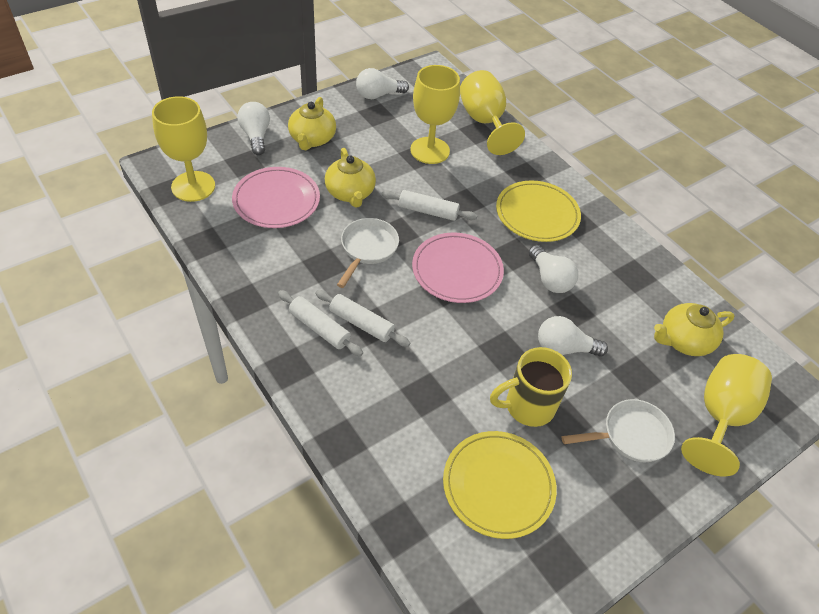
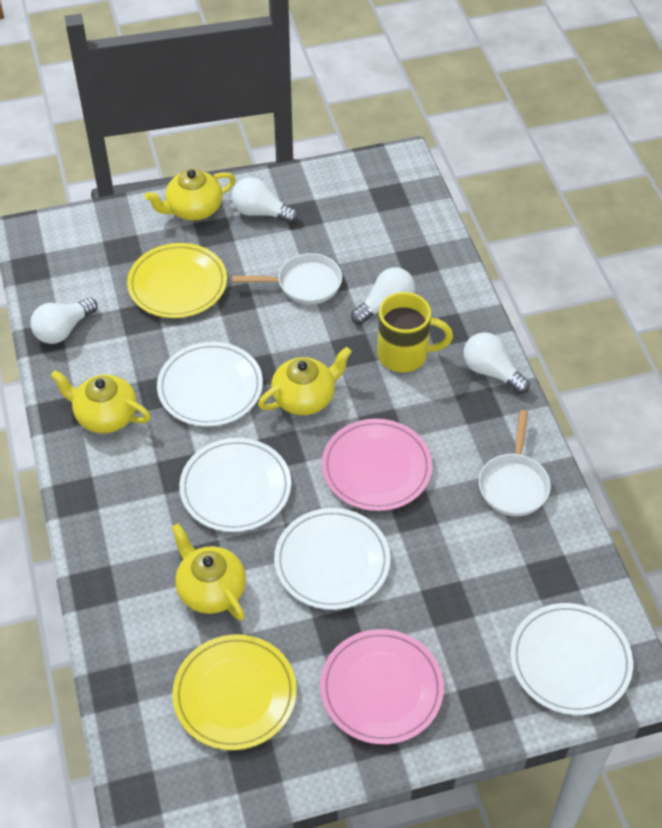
white plate: none = 0 -> [157,342,263,426] [179,438,291,532] [274,508,390,610] [510,603,633,715] = 4
white rolling pin: [278,290,363,356] [315,290,410,347] [382,190,477,221] = 3 -> none = 0
yellow goblet: [152,96,215,202] [410,65,460,164] [460,70,525,155] [681,354,772,476] = 4 -> none = 0
yellow teapot: [288,97,336,150] [325,148,376,208] [654,303,734,356] = 3 -> [50,370,151,433] [145,169,236,220] [172,523,246,621] [258,347,352,415] = 4

